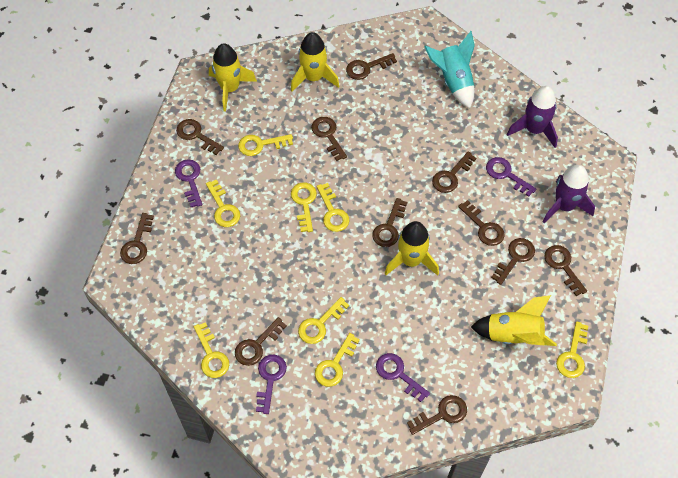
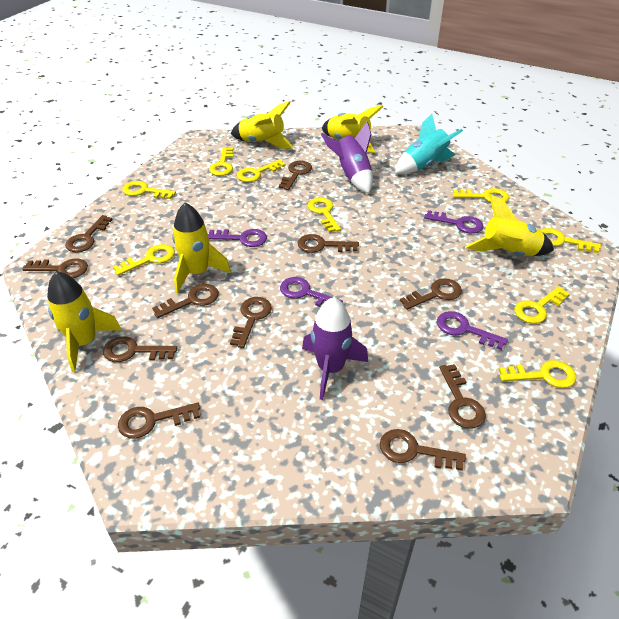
yellow key: [194,322,229,378] [206,179,240,227] [238,134,293,156] [291,182,317,232] [298,297,349,344] [315,333,360,387] [317,183,349,232] [556,321,588,378] = 8 -> [113,244,175,276] [122,181,176,199] [209,147,233,176] [237,159,286,182] [308,197,341,233] [453,188,509,202] [499,360,577,388] [514,286,570,324] [540,228,601,253] = 9
yellow rocket: [209,43,257,112] [291,32,339,92] [385,221,439,275] [471,295,557,346] = 4 -> [47,271,122,372] [172,203,231,293] [231,101,293,149] [322,105,383,153] [465,194,554,256] = 5

